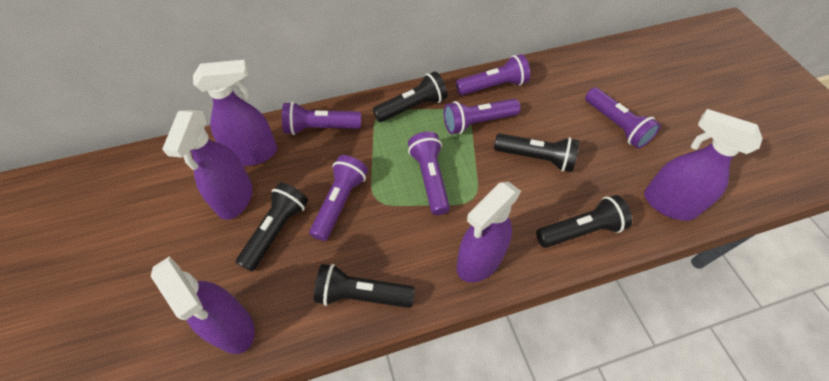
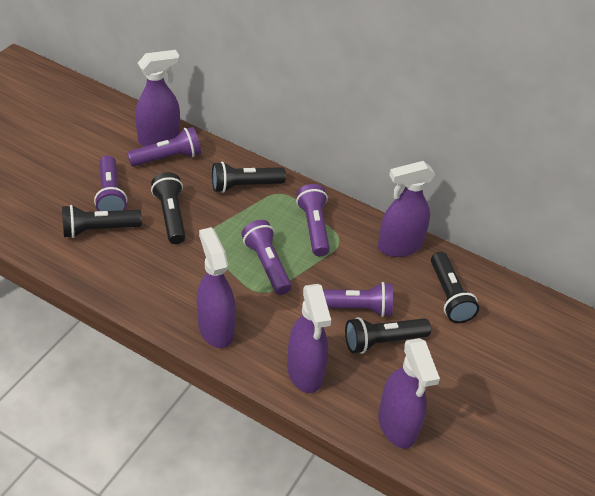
purple flashlight: [282,102,361,135] [309,155,368,241] [408,132,450,215] [444,99,521,134] [456,54,530,95] [585,87,661,149] = 6 -> [94,155,127,211] [127,127,201,167] [241,220,292,295] [296,184,330,256] [323,282,393,317] = 5

